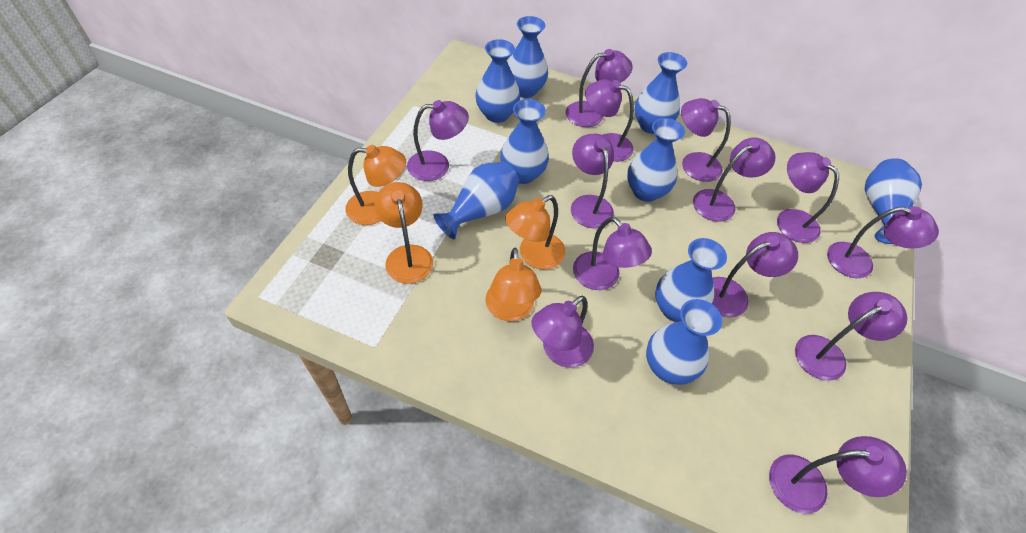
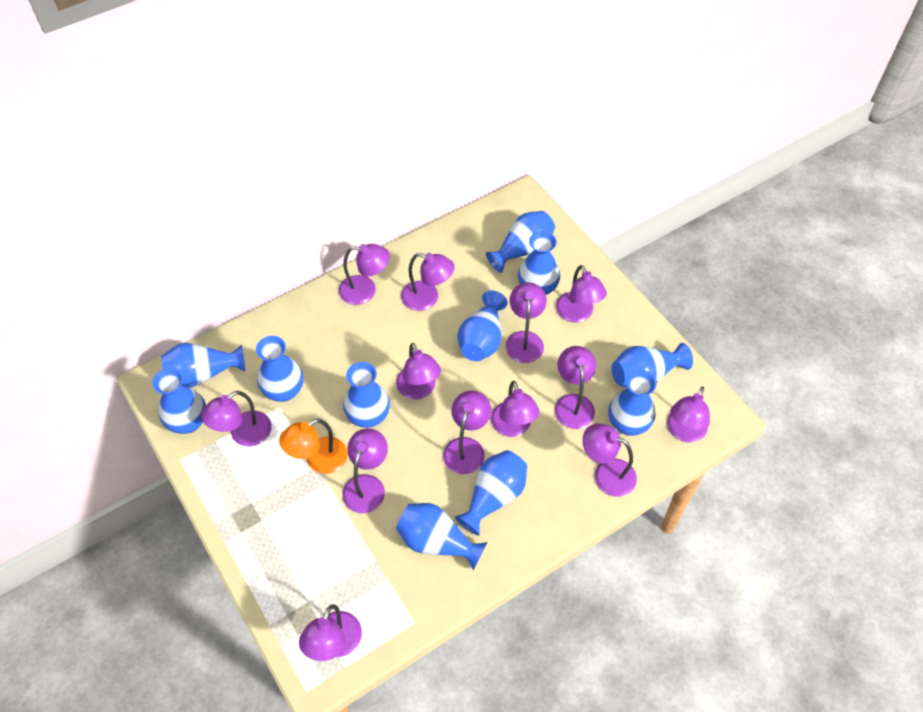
blue vase: [433,162,519,239] [475,39,520,123] [500,99,549,184] [508,16,548,98] [627,118,685,202] [634,52,687,134] [646,299,722,385] [655,238,727,322] [865,158,922,244] = 9 -> [152,368,206,434] [161,343,245,388] [256,336,303,402] [343,362,390,428] [396,503,487,571] [455,450,527,536] [457,290,508,361] [486,211,555,273] [518,231,561,295] [609,370,656,436] [611,343,693,388] = 11
orange lamp: [345,145,406,225] [374,182,433,284] [485,248,541,321] [505,195,566,269] = 4 -> [279,419,348,474] = 1

